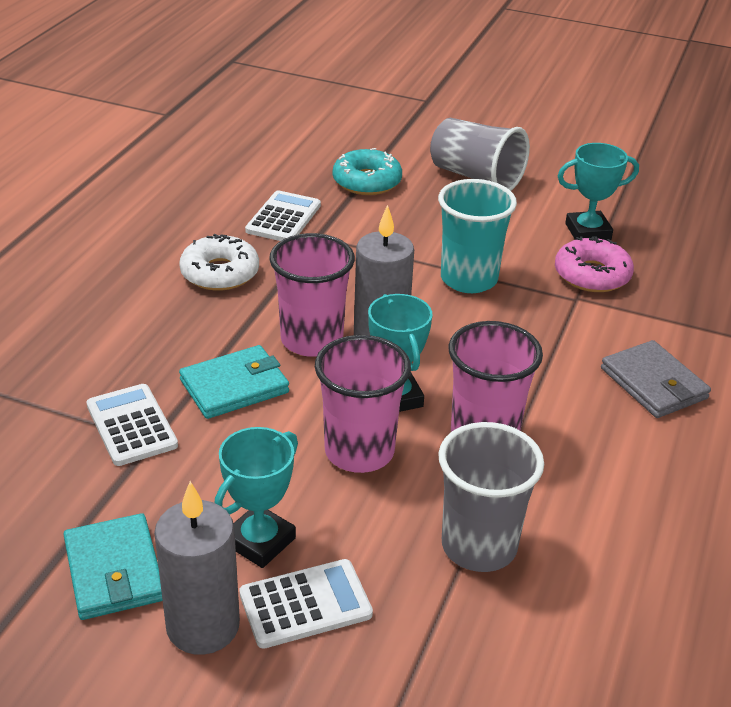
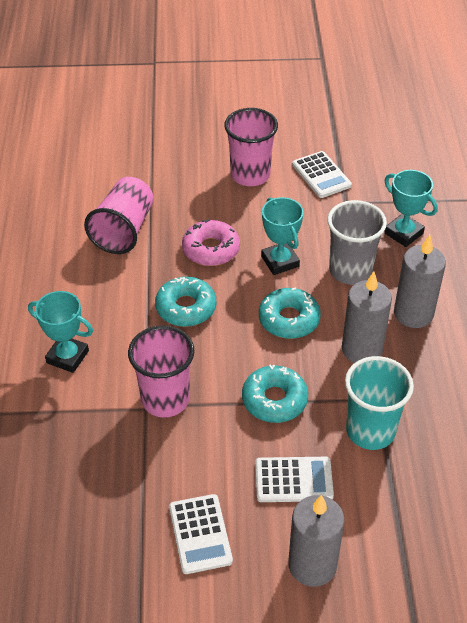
grey candle: [154,481,240,655] [354,205,414,335] = 2 -> [288,495,345,587] [342,271,392,363] [394,235,446,328] = 3
grey cup: [430,118,530,191] [438,422,544,572] = 2 -> [327,200,387,285] = 1
grey wallet: [601,340,711,418] = 1 -> none = 0
turquoise donut: [333,148,402,195] = 1 -> [155,277,216,327] [242,365,308,423] [259,287,321,339] = 3
turquoise wallet: [63,513,163,620] [179,345,289,419] = 2 -> none = 0
white donut: [179,234,259,291] = 1 -> none = 0

